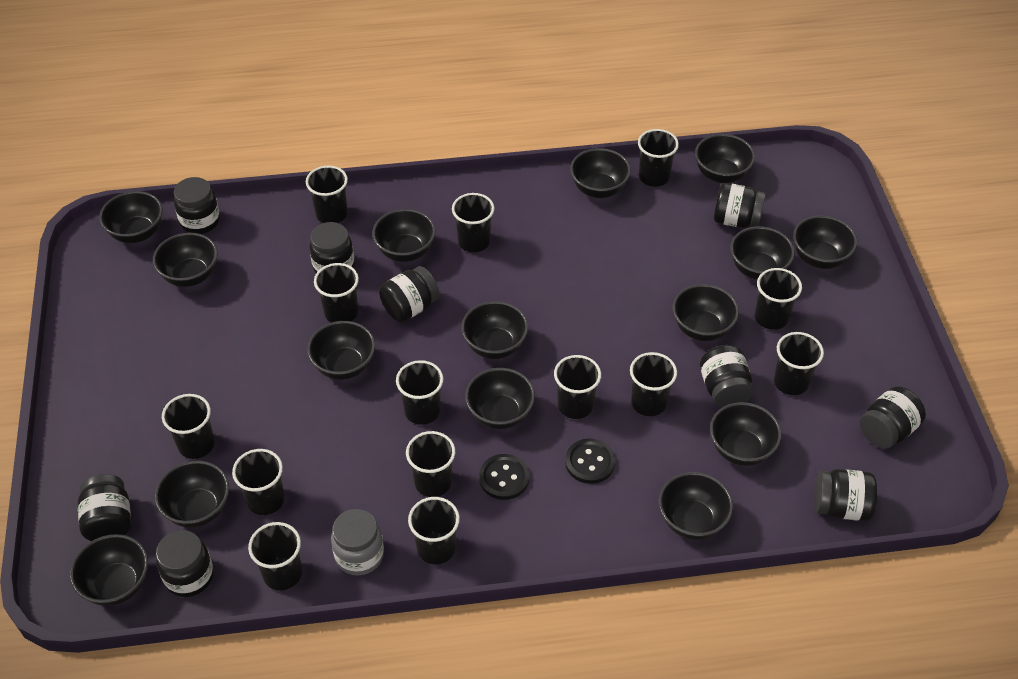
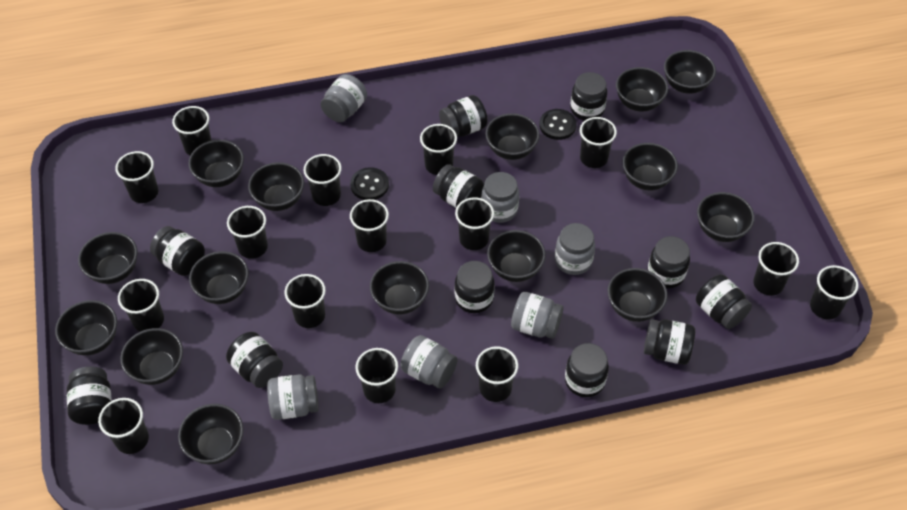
black cup: [162,394,215,459] [232,449,285,515] [248,522,302,590] [306,166,348,223] [314,263,359,323] [396,360,443,425] [406,431,455,497] [408,497,460,564] [452,193,494,252] [554,355,601,419] [630,352,677,416] [638,129,679,187] [755,268,802,330] [774,332,824,395] = 14 -> [98,398,149,454] [115,151,158,203] [118,279,164,332] [172,106,212,155] [227,206,268,259] [284,274,326,328] [303,154,342,206] [350,199,389,252] [355,348,398,403] [420,124,457,175] [455,197,494,250] [476,346,518,402] [580,117,617,168] [753,242,799,296] [810,265,859,320] = 15
black jar: [78,474,131,541] [156,530,214,597] [174,177,220,234] [309,222,355,273] [379,266,440,322] [700,345,753,408] [714,183,766,228] [814,469,877,521] [860,386,926,449] = 9 -> [67,366,112,425] [150,226,205,276] [226,332,283,388] [433,164,484,208] [439,95,488,137] [455,261,495,313] [565,343,609,397] [570,72,607,120] [644,319,695,365] [647,236,690,288] [696,274,752,329] = 11
grey jar: [331,509,384,575] = 1 -> [267,375,319,420] [321,74,367,122] [401,335,457,389] [481,172,519,223] [511,292,564,339] [555,223,595,275] = 6

